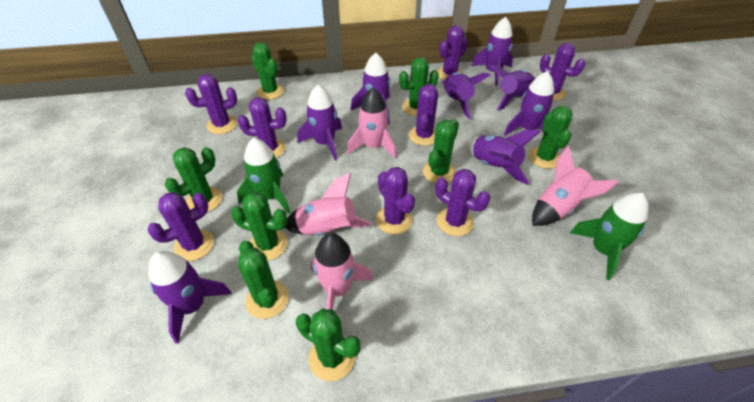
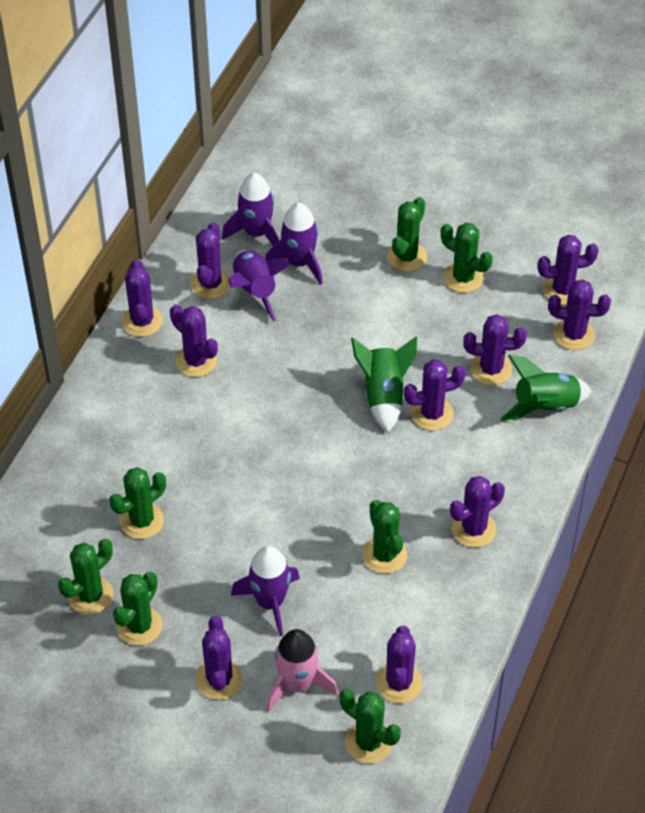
green cactus: [165,147,222,212] [231,192,288,261] [238,241,289,319] [251,42,284,100] [296,309,360,381] [399,57,439,116] [423,119,459,183] [528,106,573,169] = 8 -> [58,539,114,615] [109,467,166,539] [113,572,163,646] [340,689,401,764] [362,500,407,574] [387,197,427,272] [441,223,493,293] = 7
pink rocket: [285,173,372,236] [310,233,373,310] [347,88,397,159] [532,146,619,226] = 4 -> [266,629,338,712] = 1
purple cactus: [147,192,214,261] [185,74,237,134] [238,97,287,158] [376,167,415,234] [409,84,438,146] [435,169,490,236] [437,26,468,80] [540,43,585,100] = 8 -> [122,259,163,337] [170,305,218,377] [190,222,230,299] [196,616,243,700] [376,626,423,703] [404,360,466,431] [450,476,505,548] [463,314,527,385] [537,235,599,305] [548,280,611,350] = 10
purple rocket: [148,251,232,343] [297,85,342,160] [351,53,390,125] [442,72,491,119] [467,130,540,185] [472,17,513,86] [489,64,535,111] [504,71,554,136] = 8 -> [222,173,279,246] [228,250,292,322] [231,546,300,636] [265,203,323,285] = 4

